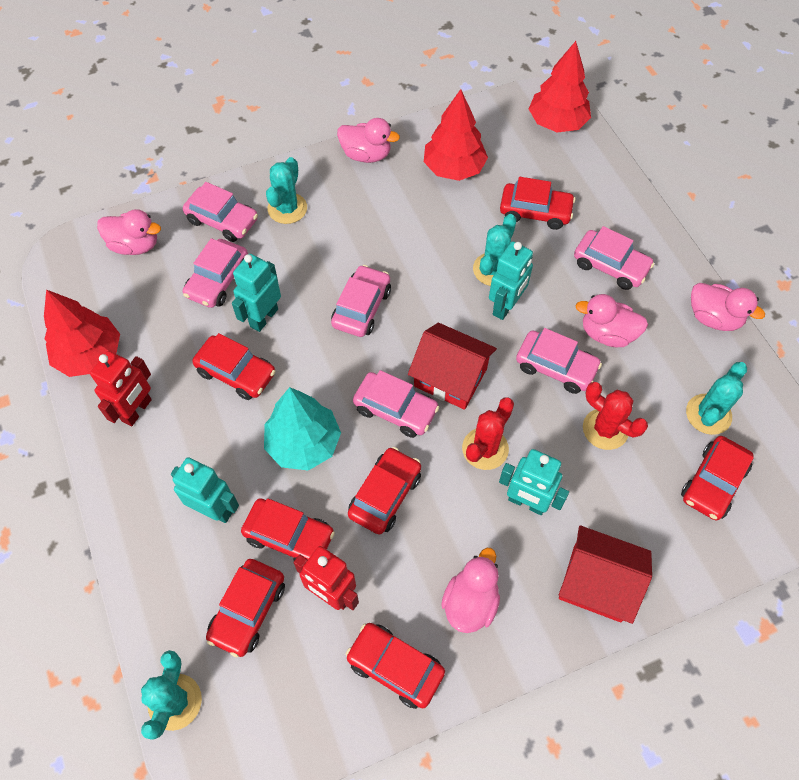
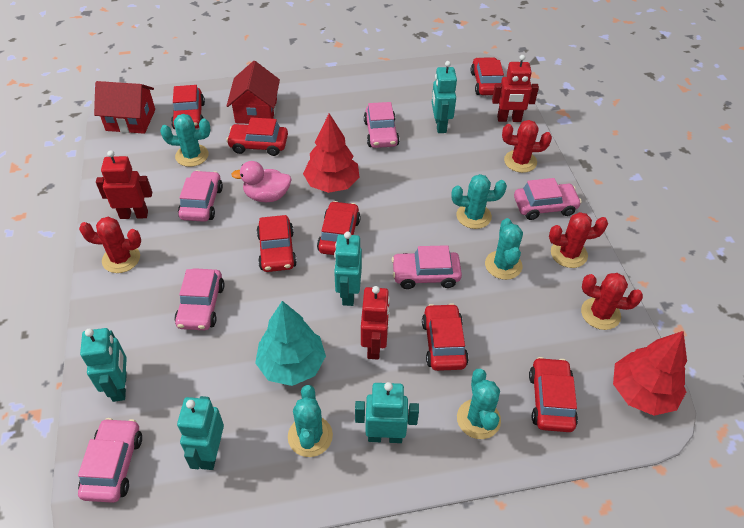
pink duck: [97,209,161,255] [337,118,400,163] [441,548,500,633] [575,294,648,347] [691,283,765,331] = 5 -> [231,161,292,202] = 1
red cactus: [462,397,514,470] [583,382,648,450] = 2 -> [79,217,141,273] [502,120,552,173] [549,212,608,268] [581,273,643,330] = 4
red robot: [90,351,152,426] [293,546,359,610] = 2 -> [96,150,152,219] [361,286,390,359] [492,55,539,122] = 3
red tree: [44,289,120,377] [424,89,488,181] [529,41,591,133] = 3 -> [303,113,360,193] [613,331,687,416] = 2
turquoise cactus: [141,650,202,740] [266,157,307,224] [473,214,517,286] [686,362,747,435] = 4 -> [160,114,210,167] [288,385,333,457] [452,174,507,229] [457,369,501,439] [485,218,523,280] = 5
turquoise robot: [171,458,239,523] [232,254,281,332] [489,241,533,320] [499,449,569,515] = 4 -> [80,328,127,402] [177,396,224,470] [334,232,362,306] [355,382,419,443] [432,61,457,133] = 5

